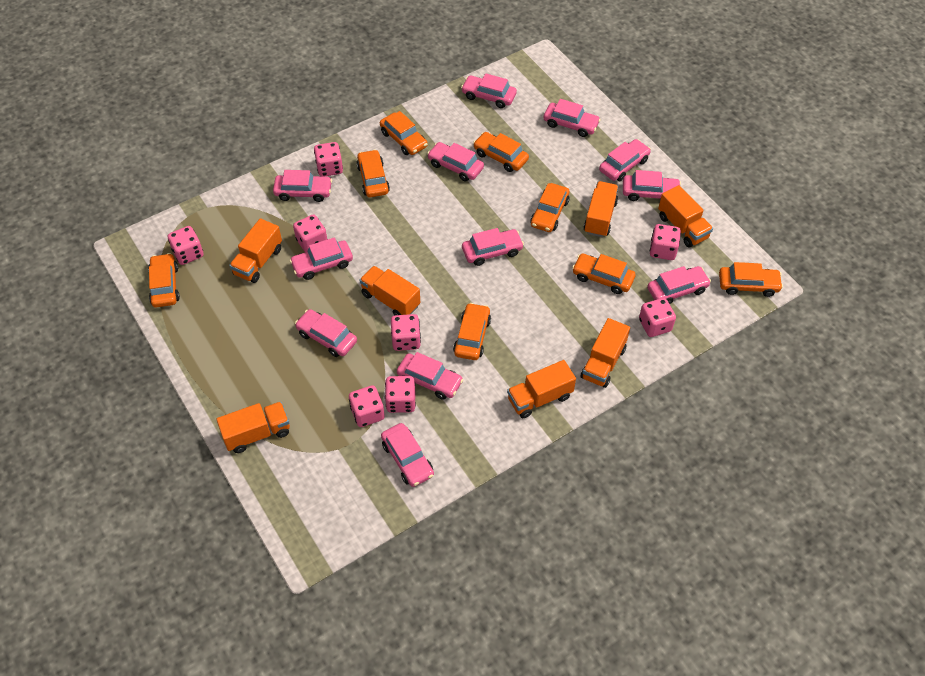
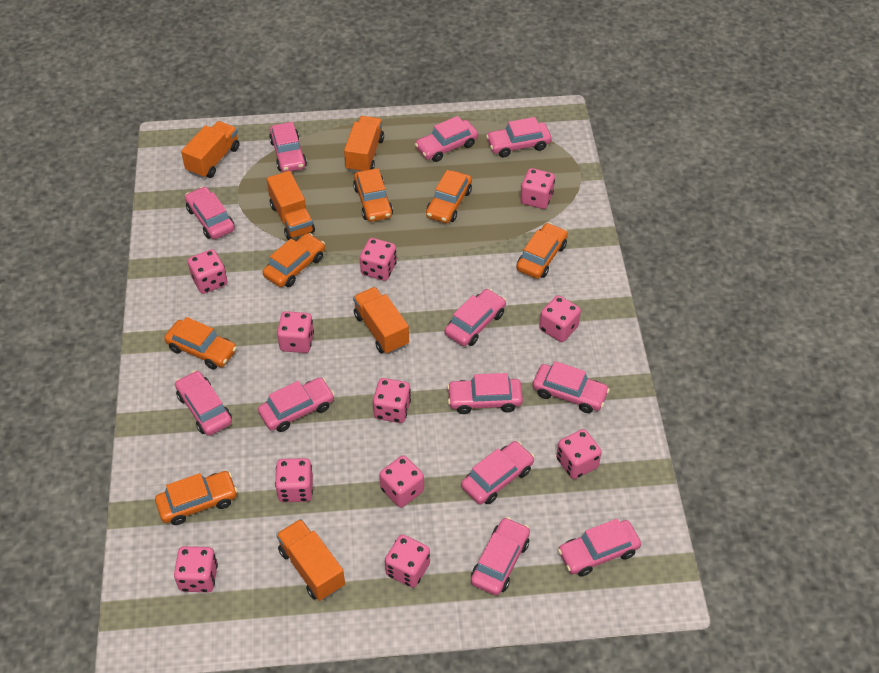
orange car: [148,253,180,308] [356,150,390,197] [380,111,428,155] [453,303,491,360] [473,132,529,172] [530,183,569,232] [572,253,636,294] [719,262,783,297] = 8 -> [155,471,238,525] [164,317,237,369] [263,233,325,287] [353,169,393,222] [426,170,472,223] [516,223,568,279] = 6
orange truck: [217,402,290,453] [229,218,282,283] [359,266,420,316] [507,360,576,418] [581,318,630,388] [584,181,618,237] [658,185,713,247] = 7 -> [181,121,240,178] [267,171,315,240] [276,519,345,601] [344,116,384,172] [353,287,409,354] = 5
pink dice: [168,226,204,265] [293,214,327,252] [314,142,343,177] [349,385,385,427] [385,376,416,413] [391,314,421,351] [639,298,676,337] [650,224,681,260] = 8 -> [174,546,218,592] [188,249,227,294] [275,458,313,502] [277,311,314,353] [360,238,397,281] [373,378,411,423] [379,456,424,508] [385,535,430,588] [520,168,555,209] [539,295,581,342] [556,429,602,479] = 11

